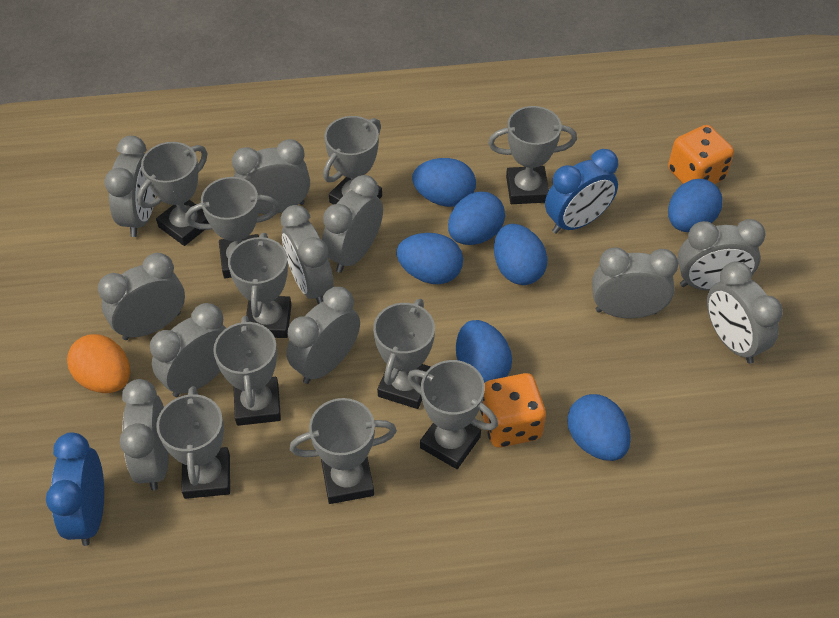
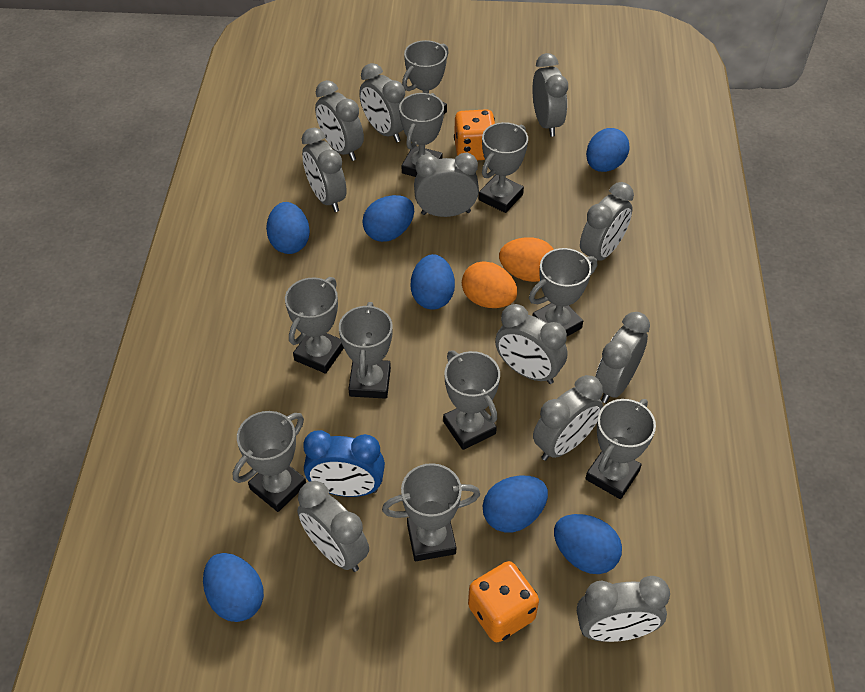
blue clock: [46,432,104,546] [545,149,618,234] = 2 -> [303,430,385,497] = 1
orange egg: [67,334,130,393] = 1 -> [462,262,517,308] [499,237,554,282] = 2

